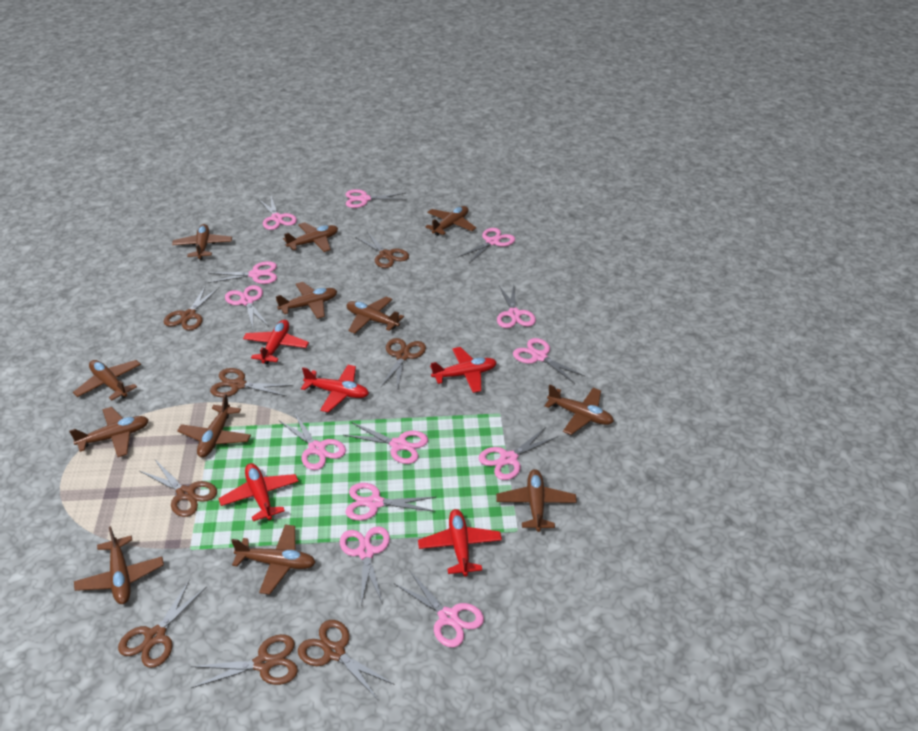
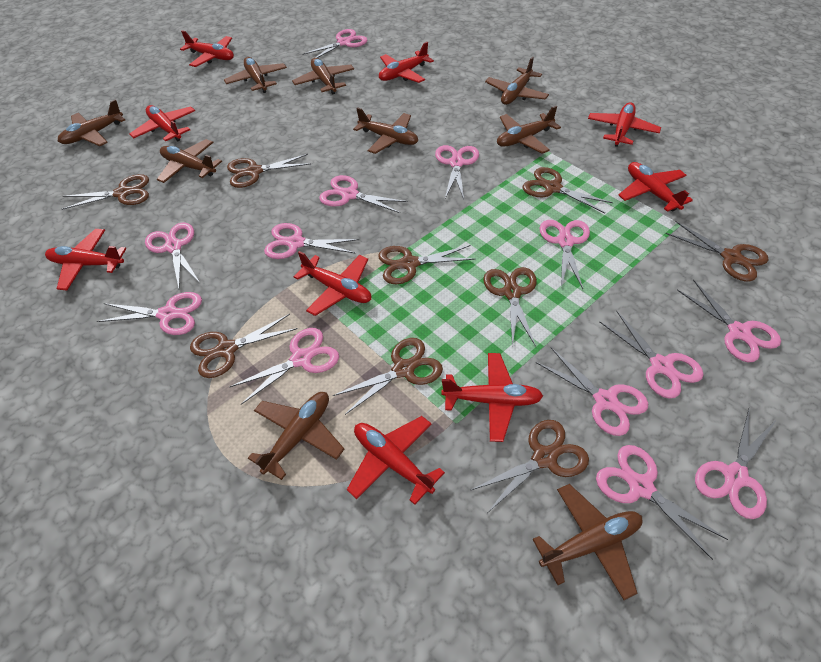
brown plane: [69,407,149,457] [73,360,141,401] [74,526,164,604] [172,224,232,260] [177,394,251,458] [231,525,316,595] [276,282,337,319] [283,222,338,252] [347,297,404,333] [425,206,476,236] [496,469,577,532] [544,384,614,435] = 12 -> [58,100,125,146] [157,139,222,183] [224,57,287,93] [248,392,344,480] [292,58,354,95] [353,107,418,154] [485,56,549,105] [497,106,561,154] [532,484,643,600] = 9
brown scissors: [118,579,207,668] [140,460,217,517] [164,285,219,330] [190,634,298,688] [210,368,292,397] [298,620,395,700] [355,232,409,268] [381,338,426,391] = 8 -> [62,174,149,210] [190,314,298,378] [227,154,311,188] [333,338,443,415] [378,245,475,284] [471,420,589,513] [483,267,537,347] [523,167,613,213] [666,221,768,281] = 9
red plane: [219,463,299,521] [243,320,309,364] [301,365,369,413] [418,509,502,576] [430,347,497,393] = 5 -> [45,229,127,290] [130,105,195,142] [180,30,234,67] [294,251,371,316] [347,416,445,505] [379,42,434,83] [441,353,543,442] [588,102,661,147] [619,162,693,212] = 9

